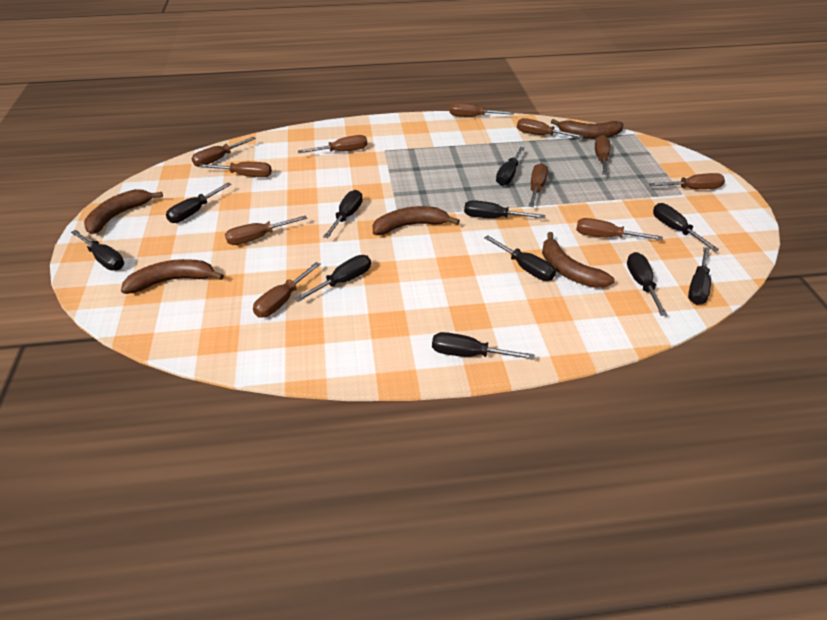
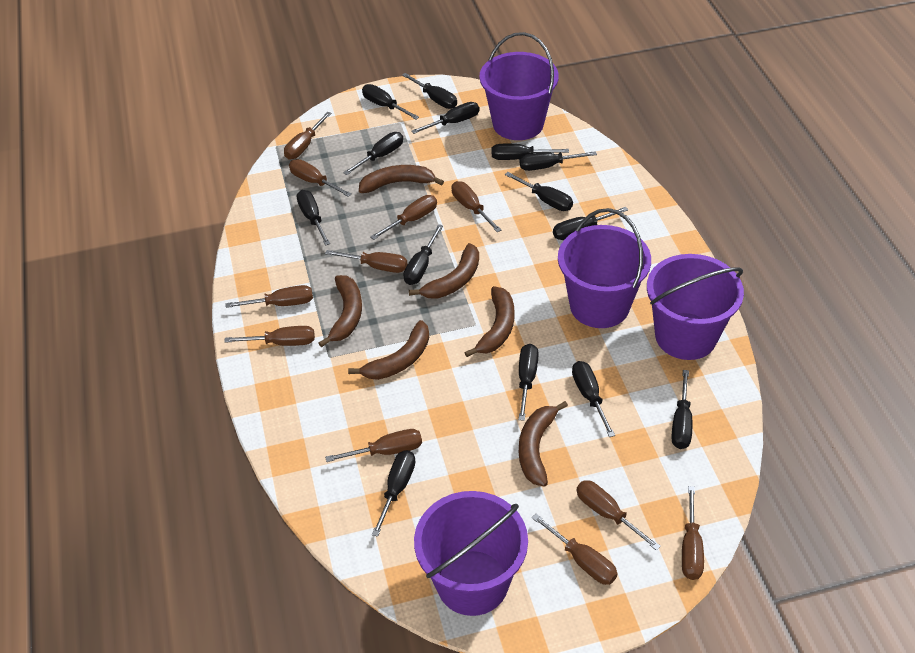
black screwdriver: [71,230,124,271] [166,182,232,223] [295,255,371,302] [323,190,363,238] [432,332,535,360] [464,200,545,218] [484,235,556,281] [496,147,525,186] [627,252,667,316] [653,203,719,251] [688,247,711,305] = 11 -> [297,190,330,246] [343,132,403,175] [362,84,419,119] [372,450,415,537] [402,73,457,109] [403,224,443,285] [411,102,479,134] [492,144,569,160] [505,172,573,211] [518,344,539,421] [519,151,597,171] [553,207,628,240] [572,361,615,437] [672,370,692,449] = 14
brown banana: [84,189,163,234] [121,259,224,294] [373,206,460,235] [542,232,615,288] [551,119,623,139] = 5 -> [319,275,362,347] [348,320,429,380] [359,165,444,193] [409,243,479,299] [464,286,515,357] [519,401,568,487] = 6
purple bucket: none = 0 -> [414,491,528,616] [480,32,559,140] [558,208,651,328] [647,254,744,360] = 4

